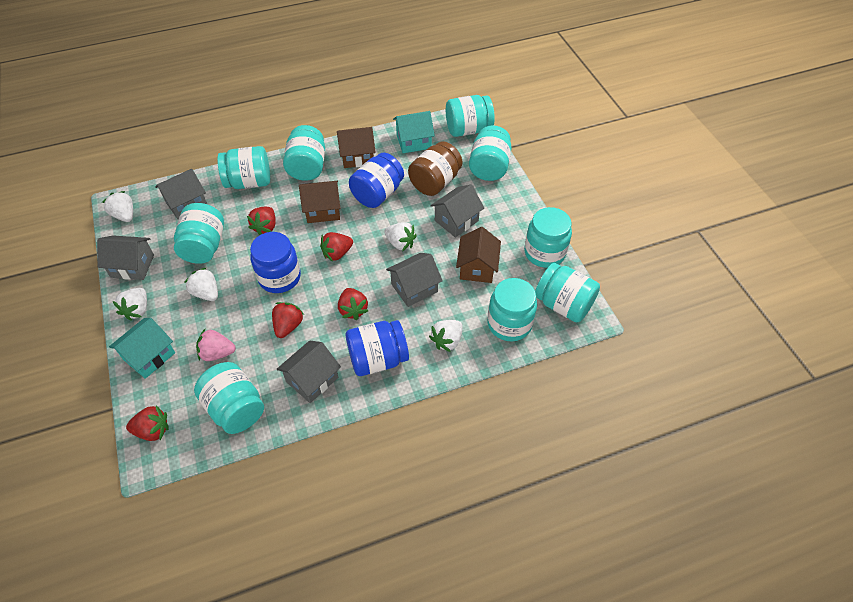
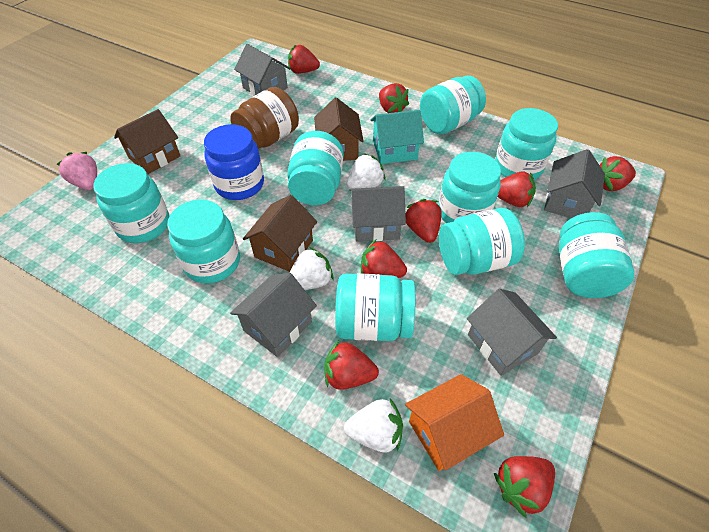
blue jar: [250,232,301,293] [346,320,409,376] [349,153,404,208] = 3 -> [204,124,264,200] = 1
orange house: none = 0 -> [405,374,504,471] = 1
red strawberry: [126,405,169,441] [247,207,276,235] [272,302,304,338] [320,232,353,261] [338,288,368,320] = 5 -> [288,45,320,74] [324,340,379,390] [361,240,407,278] [379,83,409,113] [405,199,442,243] [494,456,555,518] [498,172,536,207] [600,156,636,191] = 8
turquoise house: [109,318,175,379] [393,111,435,153] = 2 -> [370,110,424,164] = 1
white strawberry: [102,191,133,222] [113,288,147,321] [184,267,218,301] [384,222,417,251] [429,320,463,352] = 5 -> [290,247,333,290] [344,399,403,453] [346,153,386,189] = 3

